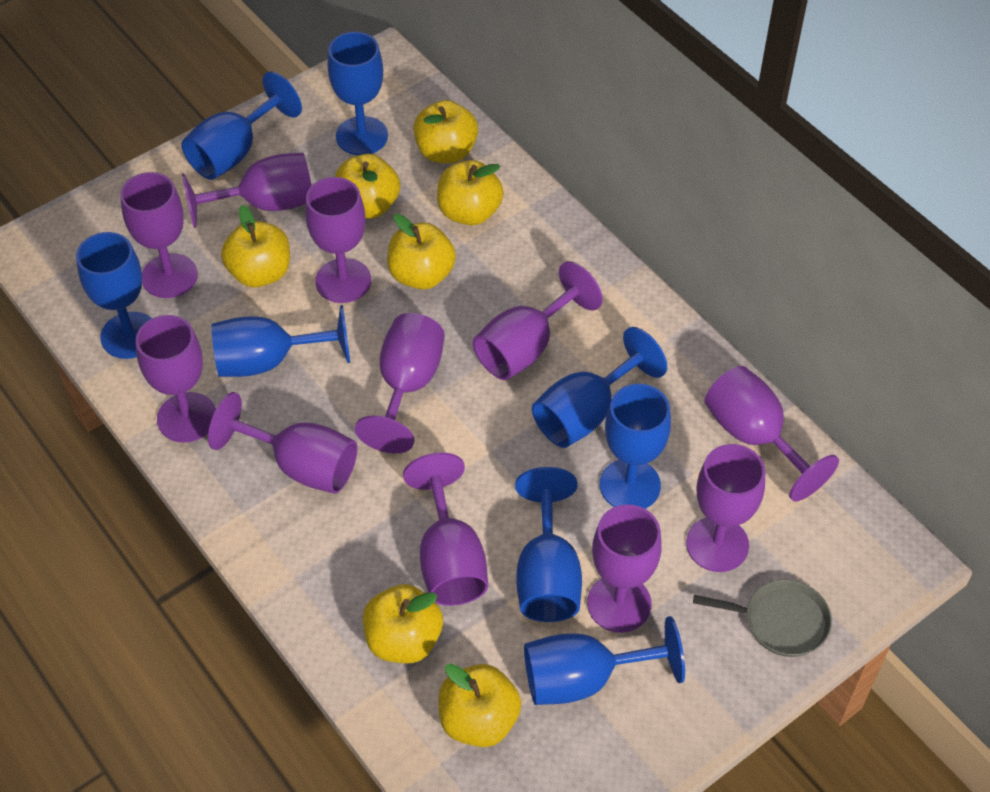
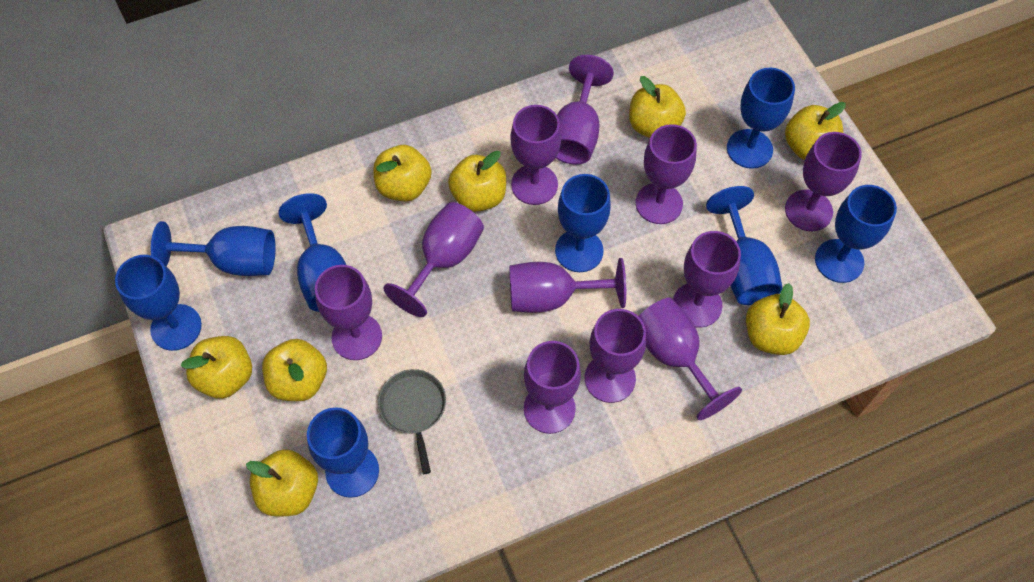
yellow apple: [221,205,290,287] [335,154,401,219] [363,584,443,663] [387,214,456,290] [413,100,478,163] [437,160,504,226] [439,664,521,747] = 7 -> [181,336,252,399] [246,449,318,516] [262,339,327,401] [373,145,432,201] [448,151,506,212] [629,76,686,138] [746,283,810,355] [785,102,846,160] = 8

